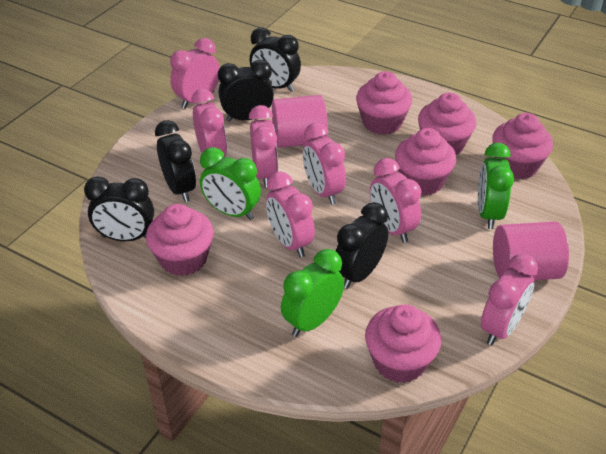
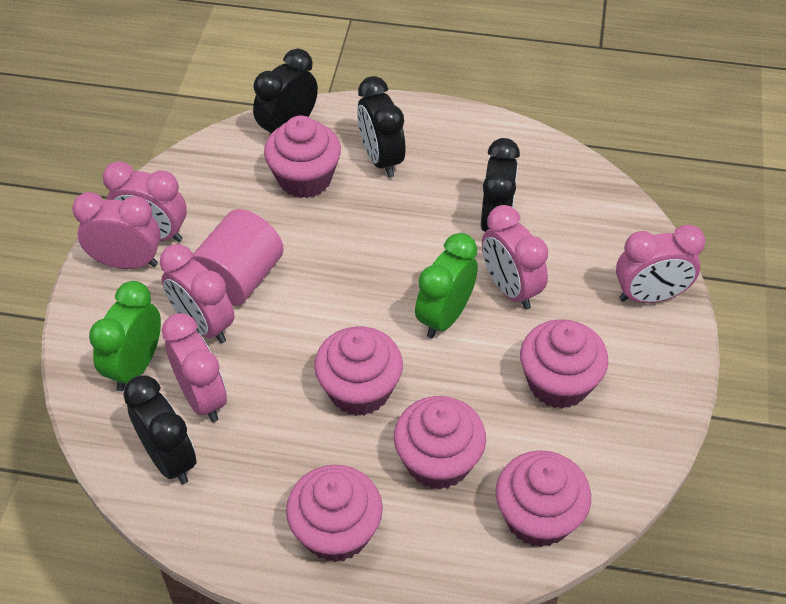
black clock: [84,176,154,241] [155,120,196,202] [218,60,274,122] [250,27,301,92] [336,202,388,289] = 5 -> [123,375,196,484] [253,49,318,136] [357,76,405,178] [481,138,520,232] = 4
green clock: [200,147,261,220] [281,249,344,337] [478,143,514,229] = 3 -> [89,281,161,391] [415,233,478,338] = 2
pink clock: [170,38,220,109] [191,89,227,157] [249,105,278,188] [266,172,315,257] [303,123,346,205] [370,158,421,243] [481,254,538,345] = 7 -> [72,192,161,269] [103,161,187,242] [160,244,234,343] [162,313,227,422] [482,205,548,309] [616,225,705,303] = 6
pink cylinder: [272,95,328,148] [493,222,569,280] = 2 -> [192,209,284,306] = 1

